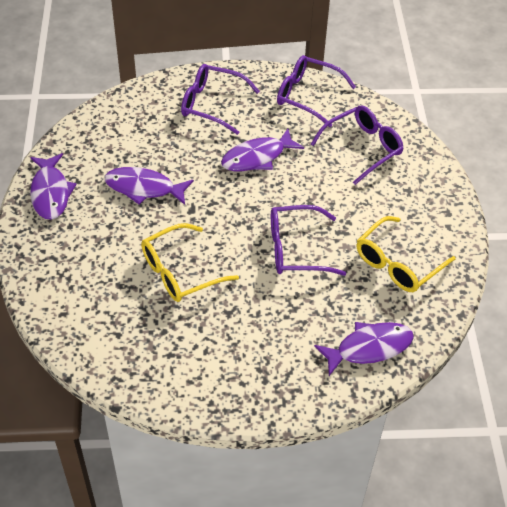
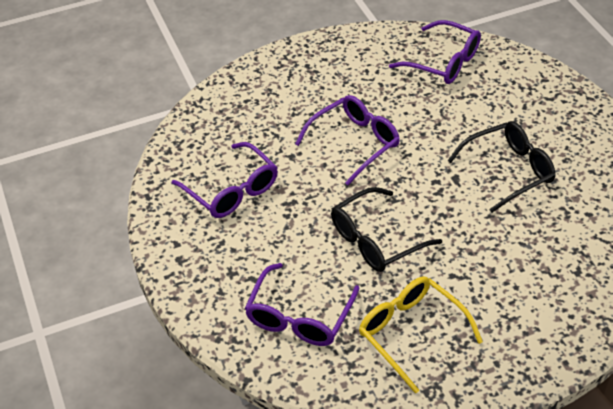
black glasses: none = 0 -> [331,187,442,272] [447,121,555,213] = 2
purple fish: [30,153,77,220] [104,167,194,205] [221,129,304,171] [314,322,414,376] = 4 -> none = 0
yellow glasses: [141,223,239,302] [356,216,455,292] = 2 -> [359,277,483,394] = 1

